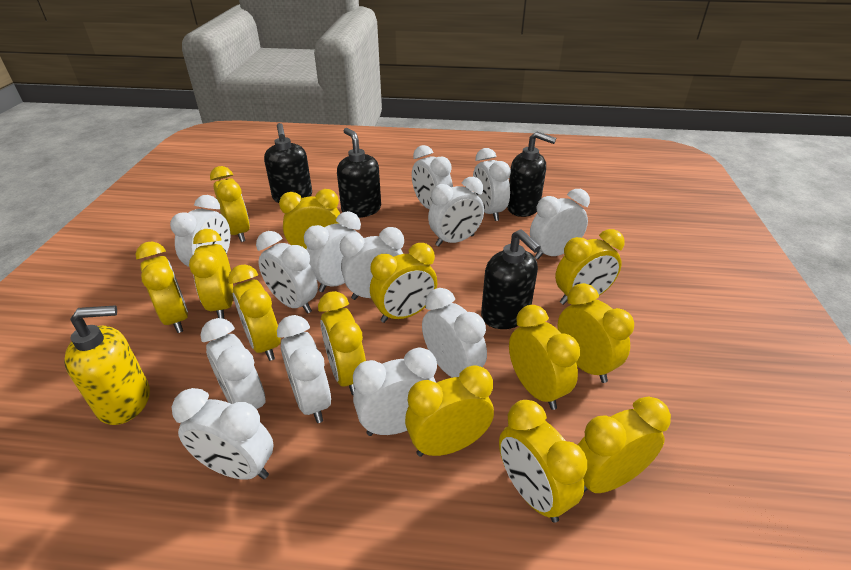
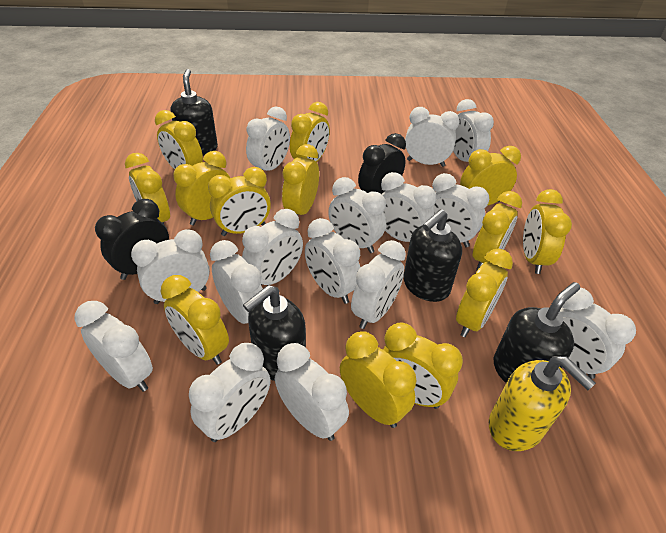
black clock: none = 0 -> [95,199,169,280] [358,133,406,194] = 2
white clock: [170,195,230,267] [172,388,274,480] [200,318,266,409] [256,231,318,314] [277,315,331,423] [304,211,361,292] [340,227,404,300] [353,348,437,436] [412,145,453,209] [422,288,487,378] [428,177,484,246] [473,148,511,221] [530,189,590,259] = 13 -> [74,301,153,392] [131,229,210,304] [189,343,270,442] [210,240,263,324] [242,209,303,286] [246,106,290,171] [275,343,349,441] [305,218,360,304] [328,177,386,253] [351,240,406,329] [381,172,436,242] [405,107,460,167] [432,173,489,247] [453,99,494,162] [559,288,636,379] = 15

